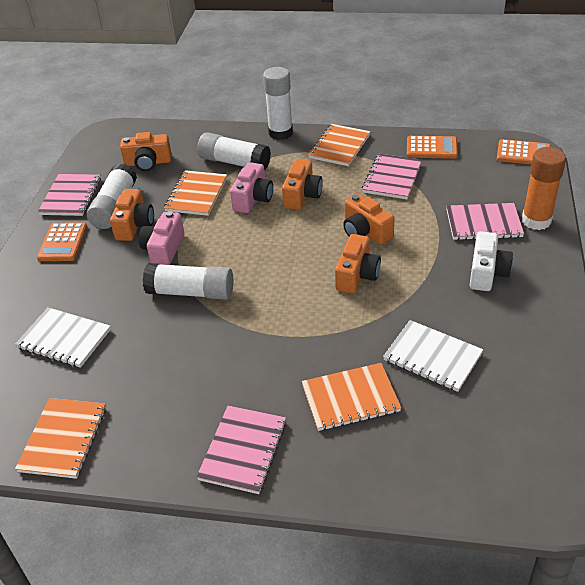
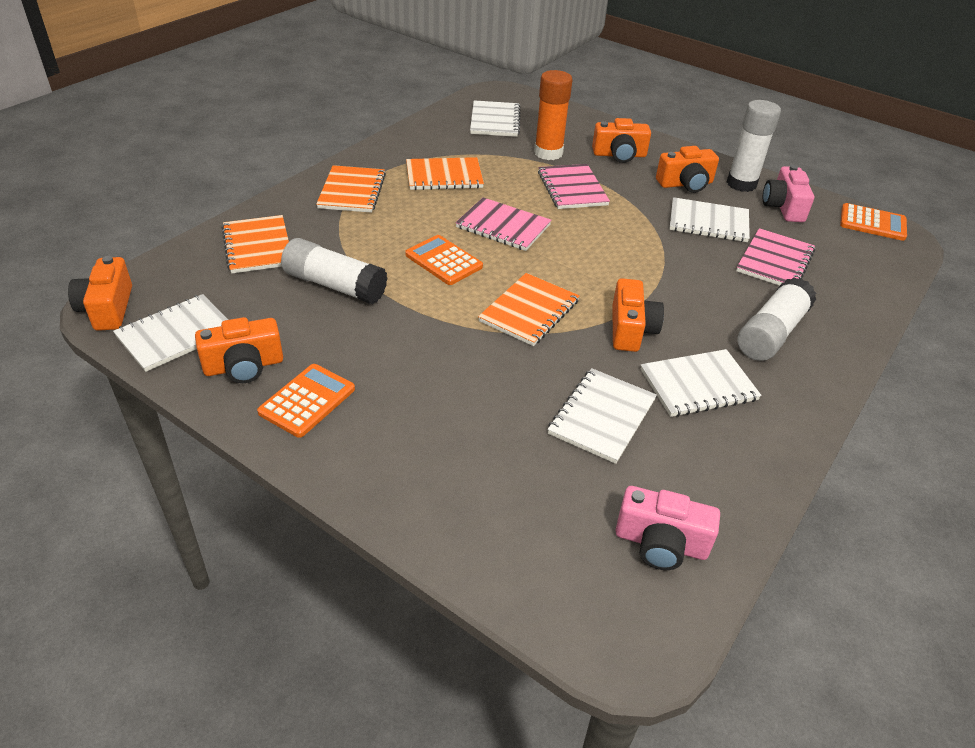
pink notebook: [38,174,101,216] [197,406,287,494] [362,154,422,199] [446,203,524,240] = 4 -> [455,197,551,251] [538,164,610,209] [736,228,815,286] = 3
white camera: [470,231,513,291] = 1 -> none = 0
white glue stick: [87,163,137,229] [143,263,233,300] [197,132,271,170] [263,67,293,140] = 4 -> [281,238,388,304] [727,100,781,192] [738,277,816,361] = 3
white notebook: [15,307,111,368] [383,320,483,392] = 2 -> [113,294,228,372] [470,100,521,137] [548,368,657,464] [640,349,762,417] [669,197,750,242] = 5

